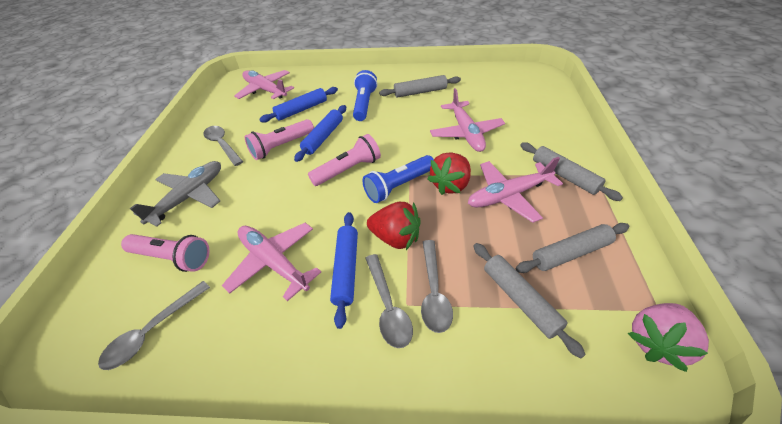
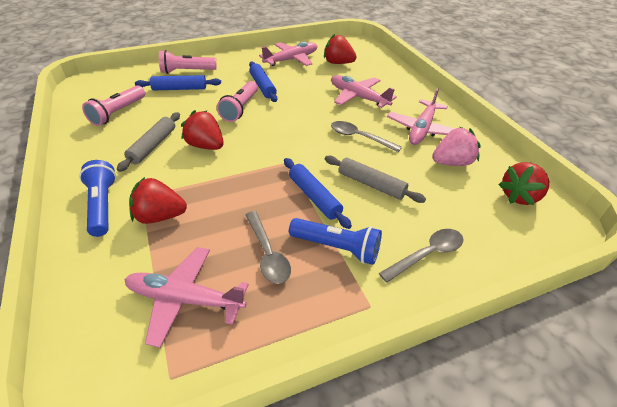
grey plane: [130,161,221,227] = 1 -> none = 0
grey rolling pin: [379,75,461,98] [473,243,586,358] [516,223,629,273] [520,142,623,201] = 4 -> [117,112,180,172] [325,156,426,203] = 2
grey spoon: [98,281,210,370] [203,126,243,166] [365,254,413,348] [421,240,453,333] = 4 -> [245,211,291,284] [331,121,402,152] [379,229,464,283] = 3
red strawberry: [367,202,420,250] [428,152,471,195] = 2 -> [129,177,187,224] [181,110,224,150] [324,34,357,64] [498,162,549,205] = 4

